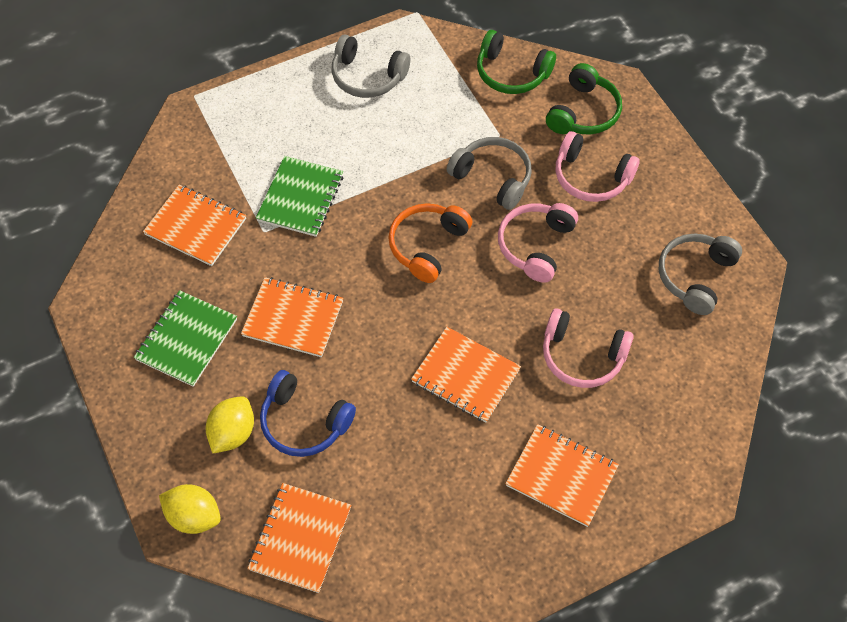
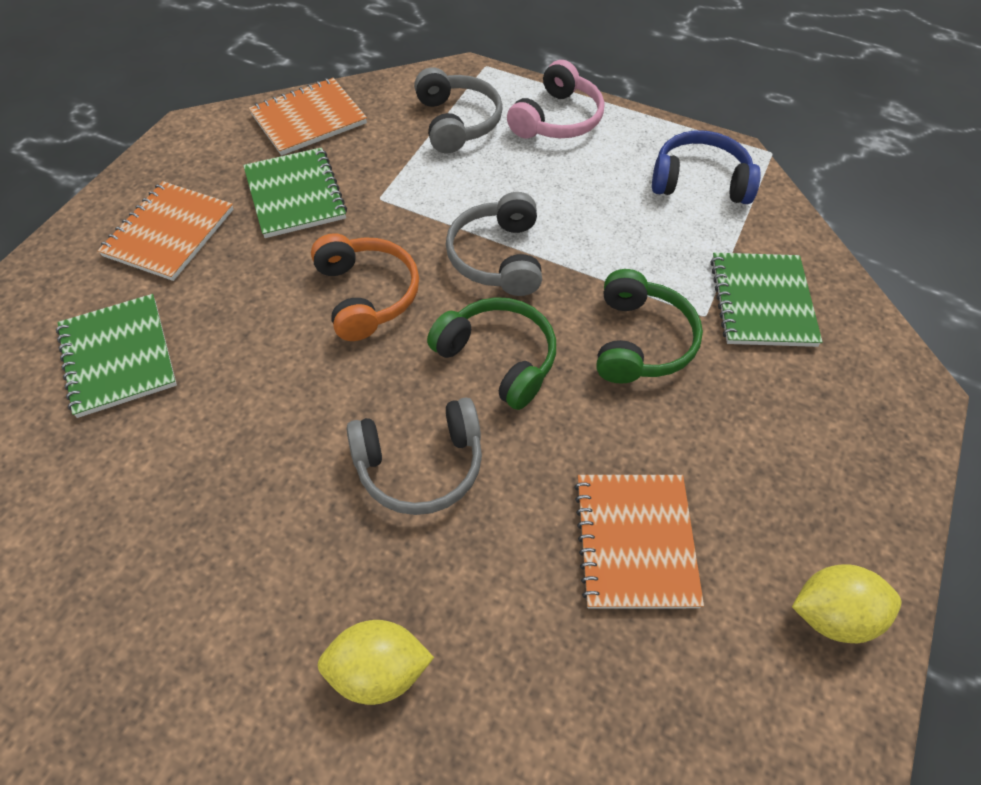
green notebook: [134,290,237,387] [256,156,343,237] = 2 -> [56,294,177,418] [243,147,347,238] [710,253,823,347] = 3
orange notebook: [143,185,246,266] [241,277,343,357] [247,483,351,593] [411,327,521,422] [505,424,619,527] = 5 -> [97,181,234,281] [249,78,367,156] [574,475,704,608] = 3
pink headphones: [498,203,578,283] [543,308,634,388] [556,131,640,202] = 3 -> [507,60,604,138] = 1

